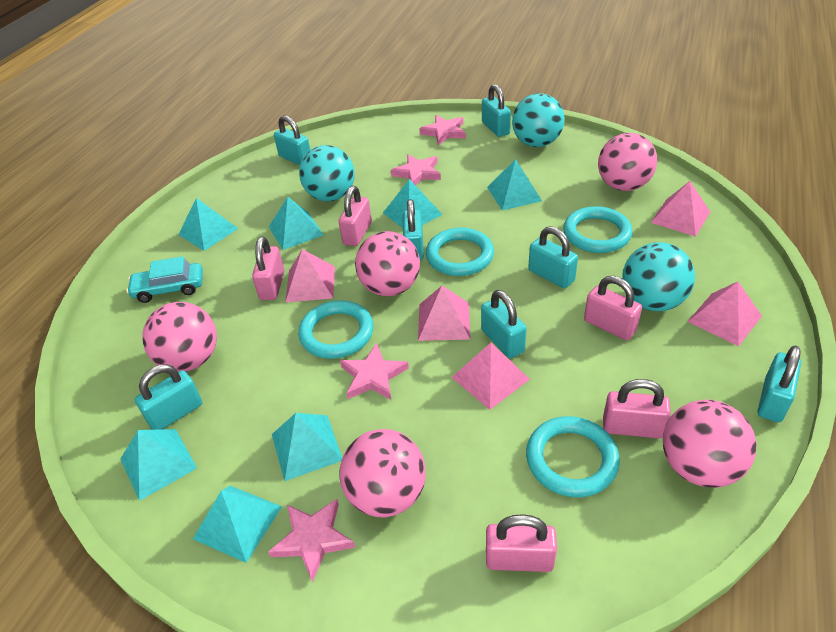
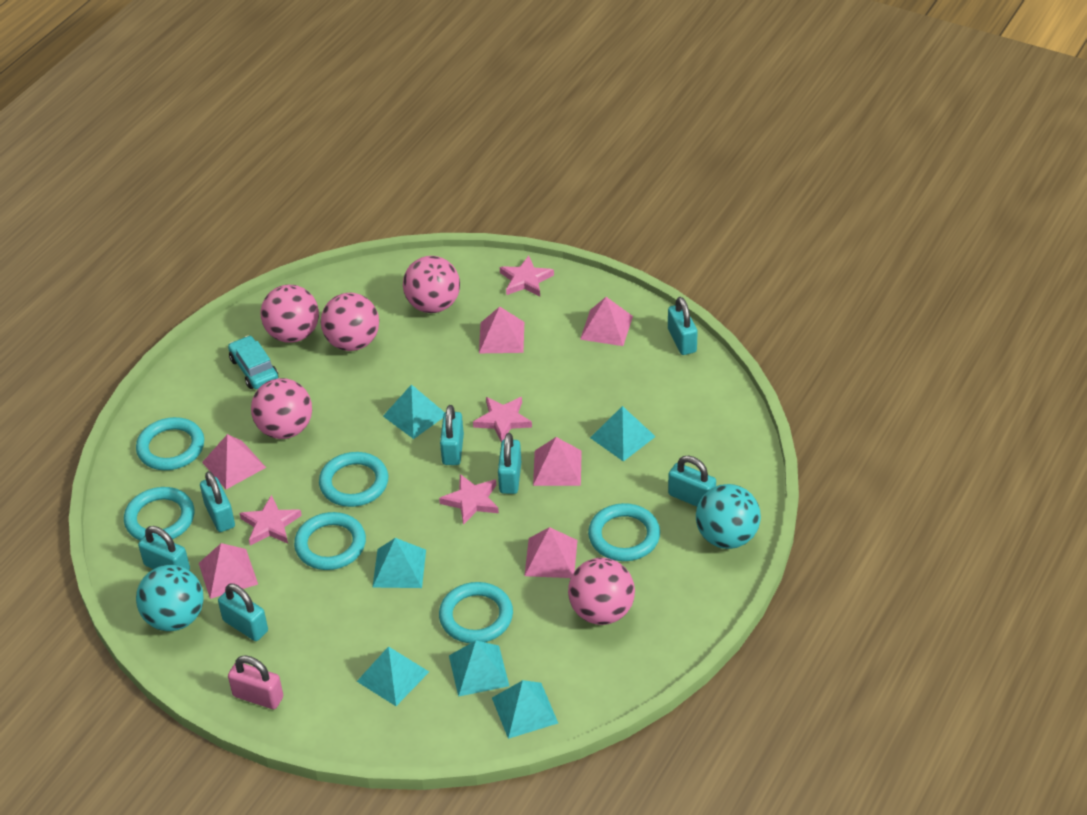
pink padlock: [252,237,284,300] [339,186,372,246] [486,514,557,572] [584,276,642,340] [603,379,671,438] = 5 -> [228,655,283,709] = 1
pink pyramid: [285,249,335,303] [418,286,470,341] [452,343,530,410] [651,181,710,237] [687,282,762,346] = 5 -> [199,543,258,599] [202,434,266,489] [479,307,524,353] [524,527,577,578] [533,437,582,486] [580,297,633,346] = 6
turquoise ball: [299,145,355,201] [512,93,565,147] [622,242,695,311] = 3 -> [136,565,204,631] [696,484,761,549] = 2
turquoise pyramid: [120,429,197,501] [178,198,238,251] [193,486,282,563] [269,197,324,250] [272,413,342,481] [383,179,443,228] [487,159,542,210] = 7 -> [357,646,429,706] [372,538,426,588] [383,384,445,439] [449,641,509,697] [492,680,558,739] [590,406,656,462] = 6
turquoise ring: [298,300,373,359] [426,228,494,276] [526,416,620,497] [563,206,632,253] = 4 -> [124,487,194,540] [136,417,204,470] [294,512,366,570] [319,452,388,507] [439,582,513,643] [588,503,660,561] = 6

